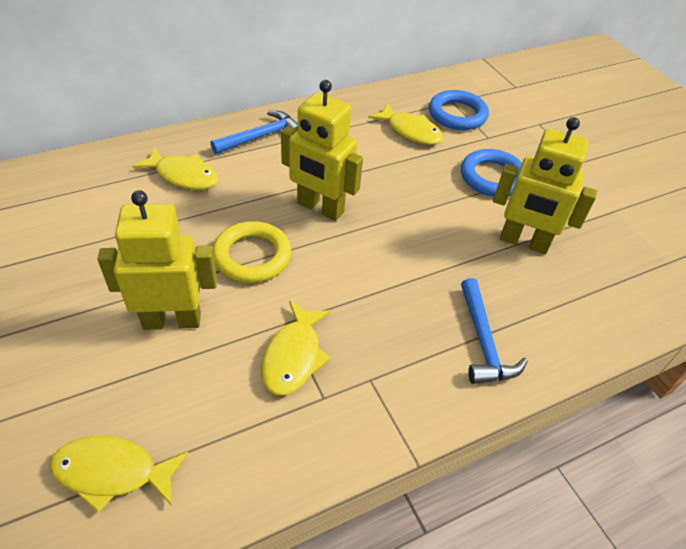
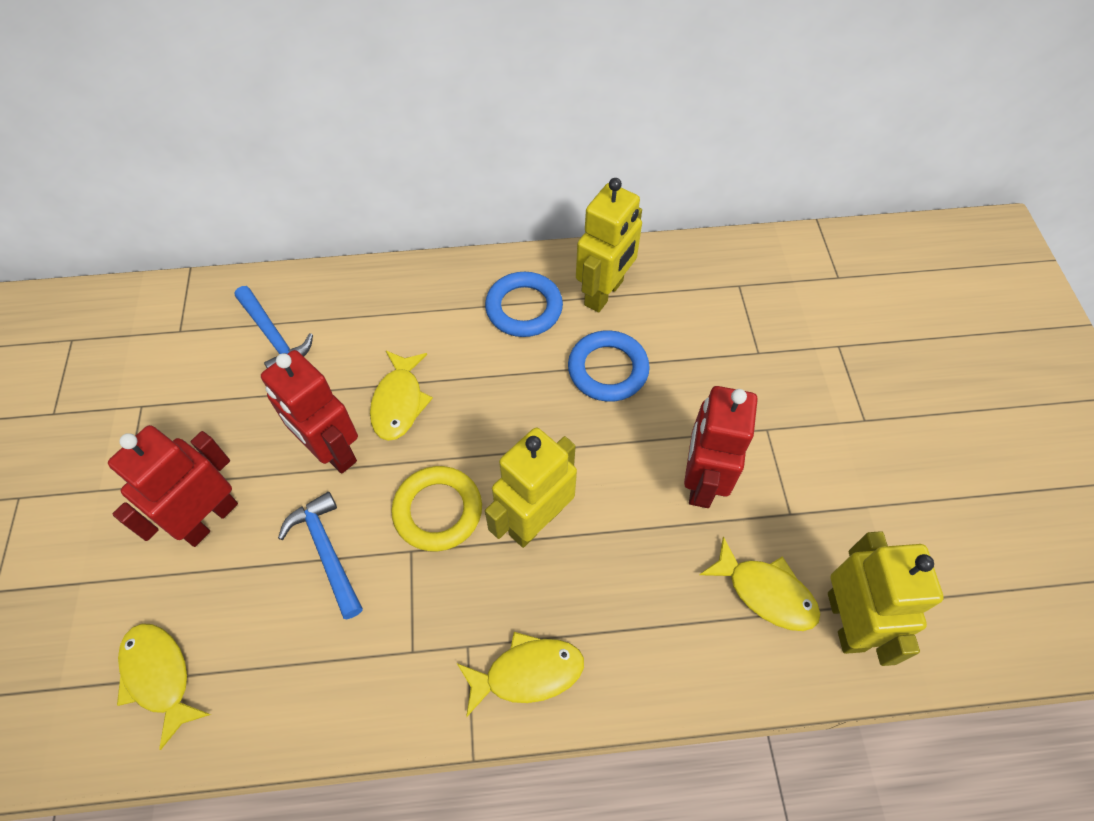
red robot: none = 0 -> [108,425,238,547] [261,350,358,474] [684,386,758,508] = 3

